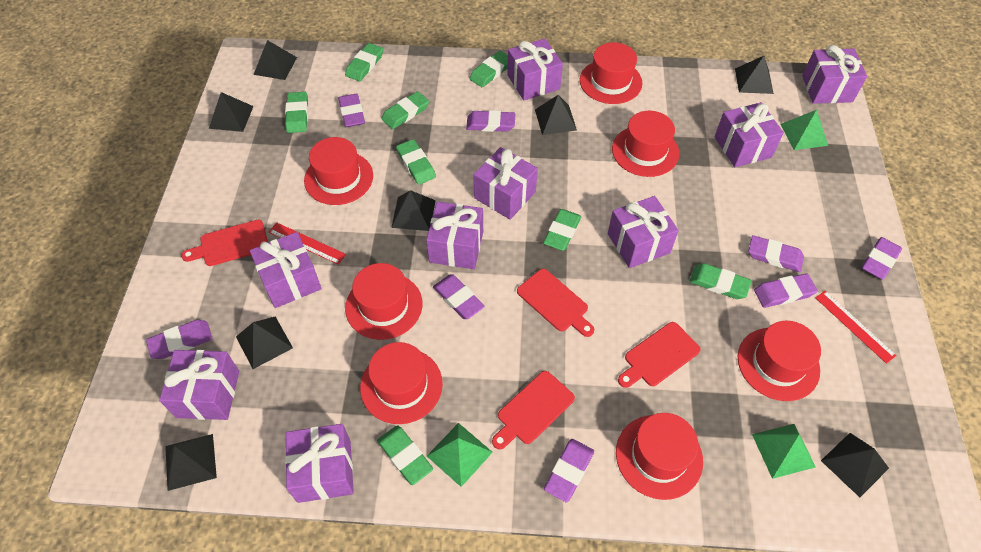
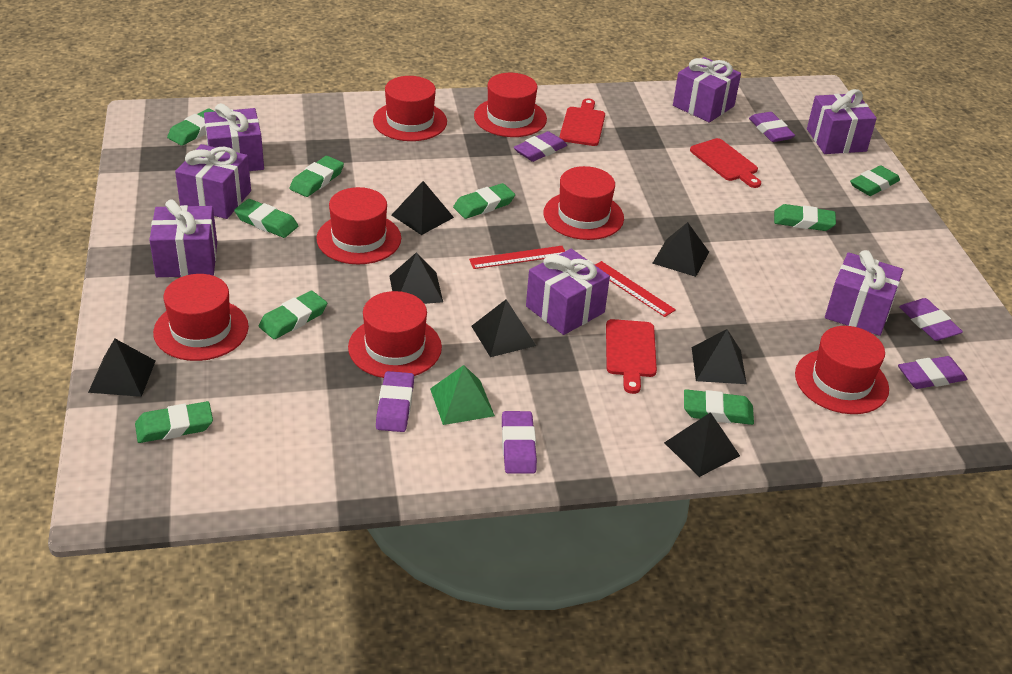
black pyramid: [165,434,217,491] [209,92,253,132] [236,316,293,369] [253,40,297,80] [391,190,436,231] [535,95,577,135] [735,56,774,94] [821,433,889,497] = 8 -> [88,339,156,397] [390,252,443,304] [391,181,454,235] [471,299,536,357] [652,222,709,277] [664,412,740,477] [692,329,747,384] = 7
green eraser: [285,92,308,133] [345,43,383,82] [377,425,433,485] [381,91,429,129] [396,139,436,185] [469,51,508,87] [543,209,581,251] [690,263,752,299] = 8 -> [135,401,213,443] [167,108,215,146] [234,199,298,238] [259,290,327,339] [290,156,344,197] [453,183,515,219] [684,389,754,425] [774,204,836,231] [850,165,900,196] = 9
green pyramid: [427,423,493,487] [752,424,816,479] [780,110,828,150] = 3 -> [430,365,495,425] = 1
purple eraser: [146,320,213,359] [338,94,365,127] [433,274,485,319] [466,110,515,132] [544,439,594,503] [748,235,804,272] [754,273,818,308] [861,237,902,280] = 8 -> [376,371,414,432] [502,411,537,474] [514,131,567,162] [749,112,795,142] [898,356,968,389] [899,298,963,341] = 6
purple gift: [159,350,239,420] [250,232,322,308] [285,424,354,503] [426,202,483,269] [473,147,538,220] [507,38,563,100] [608,196,679,268] [714,102,784,167] [802,45,867,104] = 9 -> [149,199,217,277] [175,144,251,219] [204,103,264,171] [526,249,610,335] [673,57,741,122] [807,89,877,154] [825,250,903,336] = 7
red cutting board: [181,220,268,266] [492,371,575,450] [517,269,594,337] [618,322,701,388] = 4 -> [559,98,605,146] [606,319,657,394] [690,138,761,188] = 3

